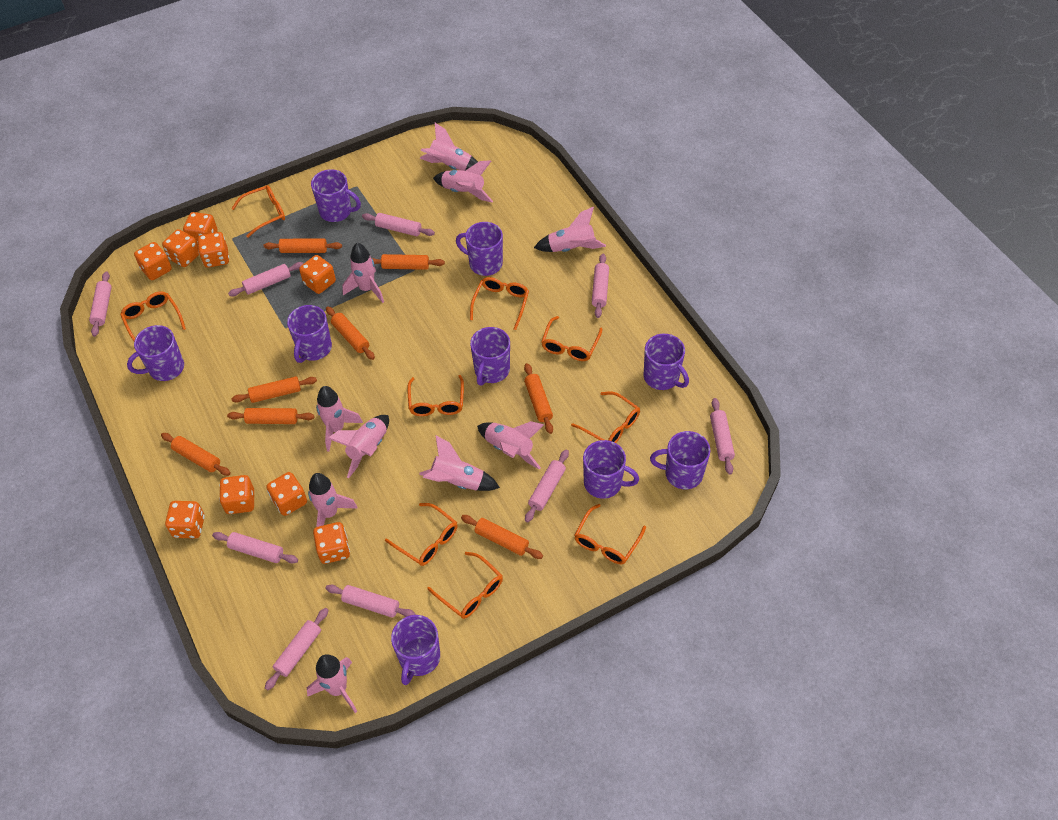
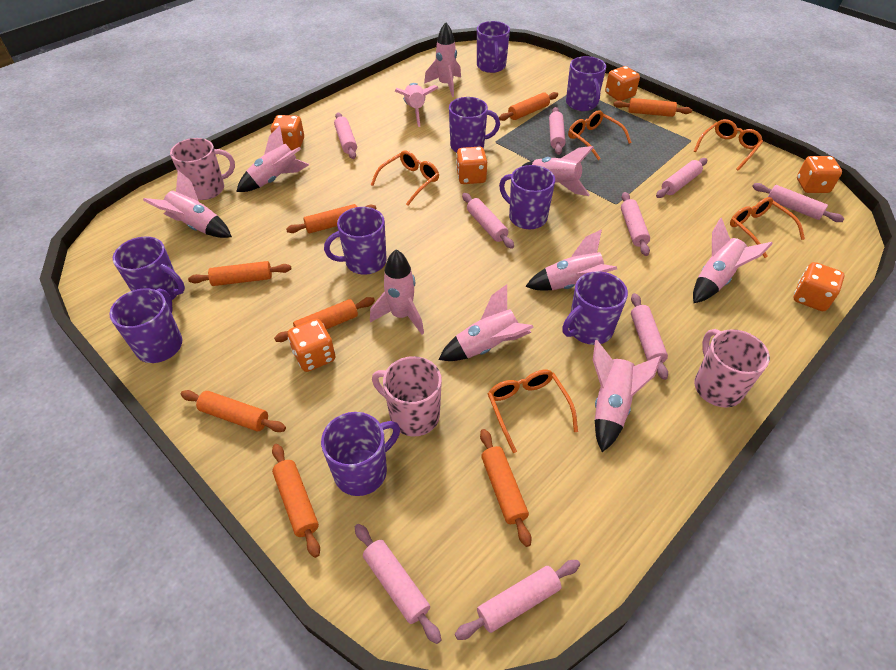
orange dice: [134,242,172,280] [162,229,199,267] [165,501,205,539] [183,212,218,245] [198,232,229,268] [219,475,254,514] [267,472,307,516] [299,255,336,294] [313,522,350,564] = 9 -> [271,115,304,150] [287,319,335,372] [456,147,487,184] [605,66,640,101] [794,262,845,311] [797,156,842,193] = 6
orange glasses: [120,291,186,341] [232,185,285,238] [385,503,458,566] [407,375,464,416] [427,552,503,619] [470,277,529,330] [541,316,603,361] [571,391,640,443] [574,504,646,564] = 9 -> [371,151,439,206] [488,370,578,453] [568,110,632,160] [694,119,763,171] [730,197,805,258] = 5
pink mug: none = 0 -> [170,138,235,200] [372,356,442,437] [694,329,770,408] = 3

